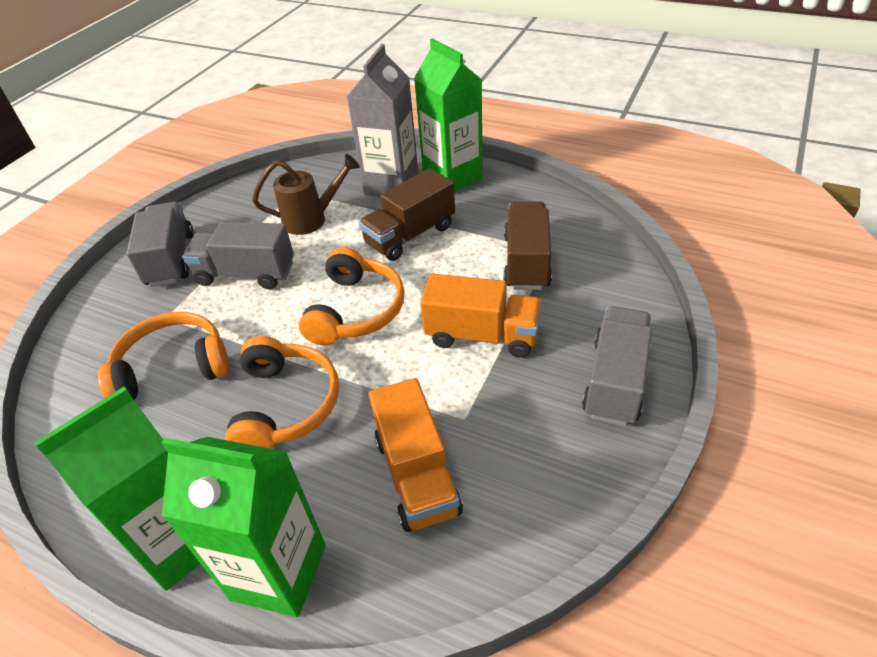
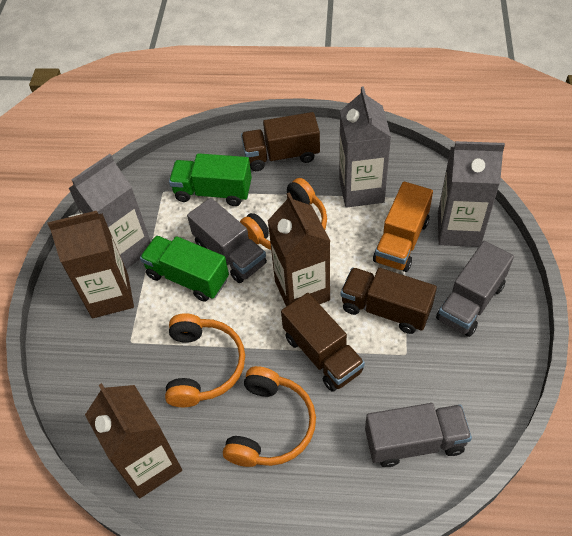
brown carton: none = 0 -> [47,211,134,318] [85,383,182,498] [268,192,330,306] = 3
brown truck: [359,168,455,261] [503,201,552,290] = 2 -> [241,112,320,171] [281,293,365,392] [341,267,437,334] = 3
brown watering can: [252,154,360,235] = 1 -> none = 0
green carton: [34,387,201,591] [161,437,326,617] [414,38,483,192] = 3 -> none = 0
green truck: none = 0 -> [140,235,229,302] [169,153,252,206] = 2
grey carton: [347,44,418,197] = 1 -> [68,154,151,269] [339,86,391,208] [438,141,505,247] = 3
orange truck: [369,378,463,532] [420,273,542,358] = 2 -> [373,182,433,272] = 1

